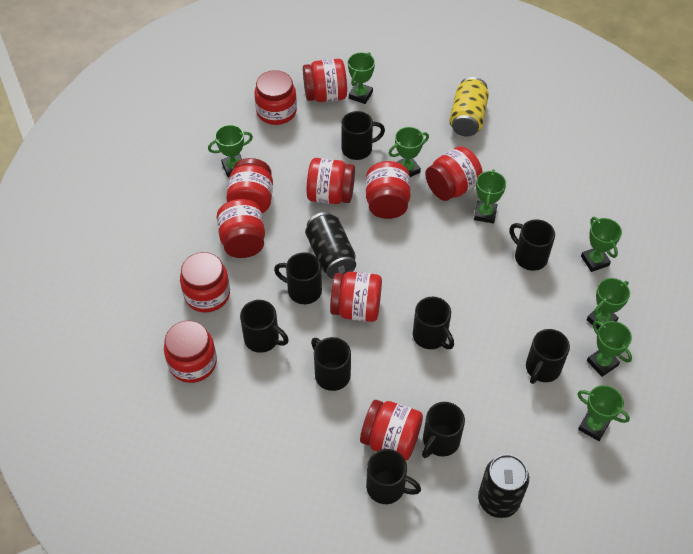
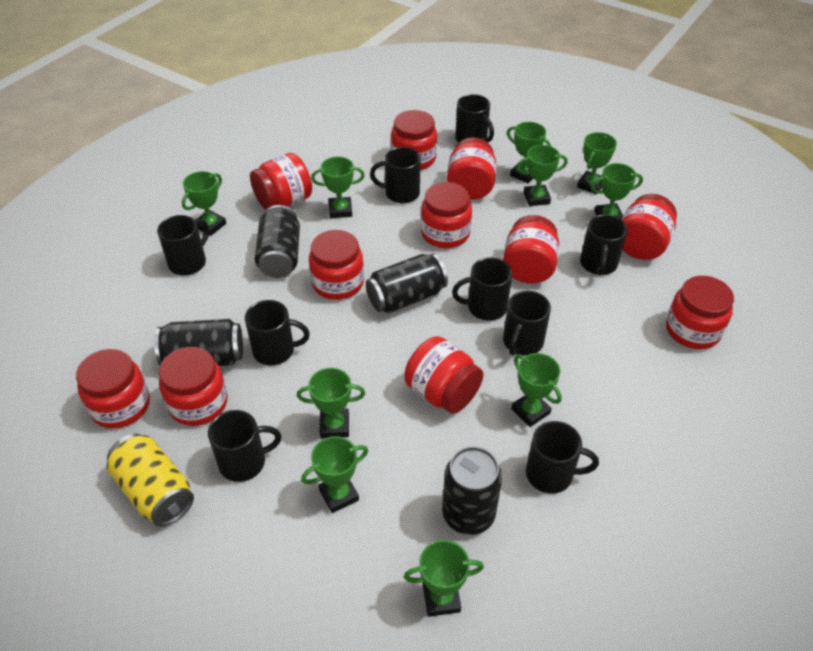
black can: [305,212,356,279] [478,454,529,518] = 2 -> [154,319,243,366] [255,205,300,278] [366,253,448,314] [442,446,502,535] = 4
green trophy: [208,125,253,177] [348,52,375,104] [389,127,429,177] [474,169,506,223] [577,385,630,441] [581,217,622,272] [586,278,630,330] [587,321,632,377] = 8 -> [182,171,226,236] [297,368,365,438] [301,436,368,513] [311,157,365,218] [404,540,484,617] [507,122,552,183] [511,353,562,427] [516,145,568,206] [577,132,617,195] [591,163,643,220] = 10

